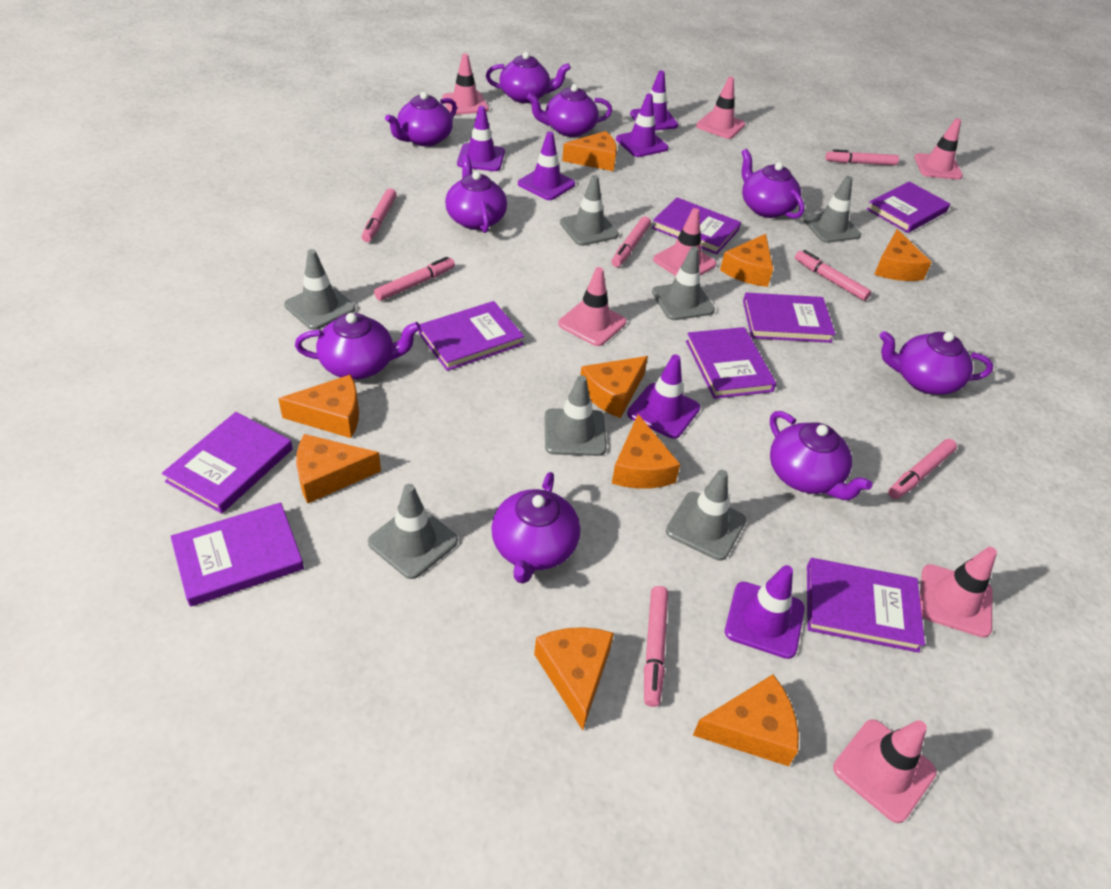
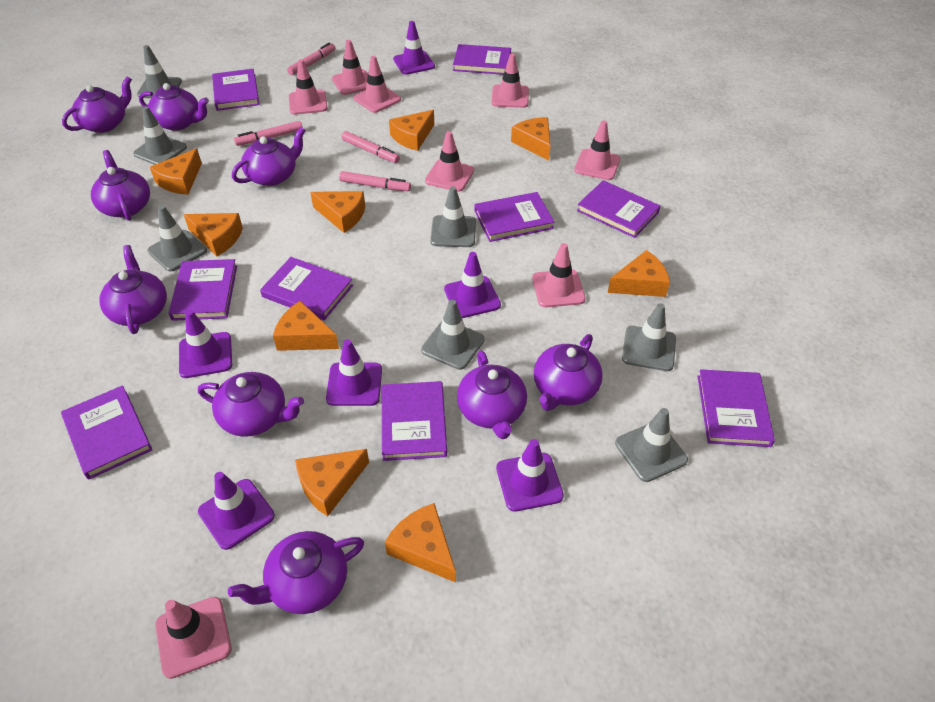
pink marker: [362,188,397,242] [374,257,455,301] [612,216,651,267] [644,586,668,707] [795,250,871,301] [826,149,899,165] [888,439,957,499] = 7 -> [234,121,303,146] [287,43,335,75] [339,171,411,191] [342,131,400,163] = 4
pink traffic cone: [442,53,489,115] [558,267,626,346] [653,208,716,276] [696,77,745,139] [833,719,937,823] [914,118,963,180] [920,547,997,638] = 7 -> [155,597,231,679] [289,59,328,115] [332,40,368,95] [354,56,401,113] [425,131,474,192] [491,54,529,108] [532,243,586,307] [574,120,620,180] = 8
purple book: [162,412,293,514] [171,502,304,607] [419,301,524,371] [652,197,741,254] [686,327,776,399] [743,293,835,343] [807,558,925,653] [867,182,950,233] = 8 -> [61,385,152,480] [169,259,237,321] [212,69,260,111] [260,257,353,320] [382,381,447,461] [453,44,511,75] [474,192,554,242] [577,180,660,238] [698,369,775,447] = 9

